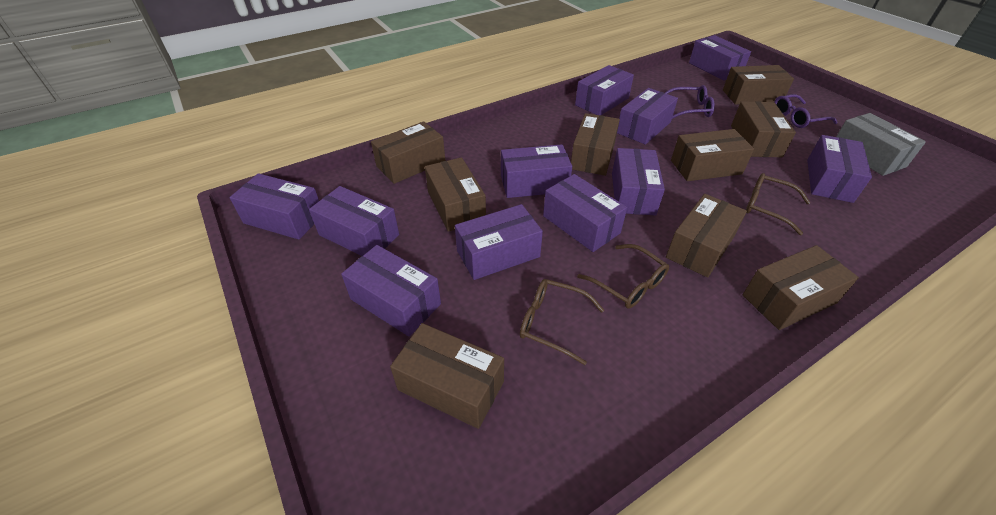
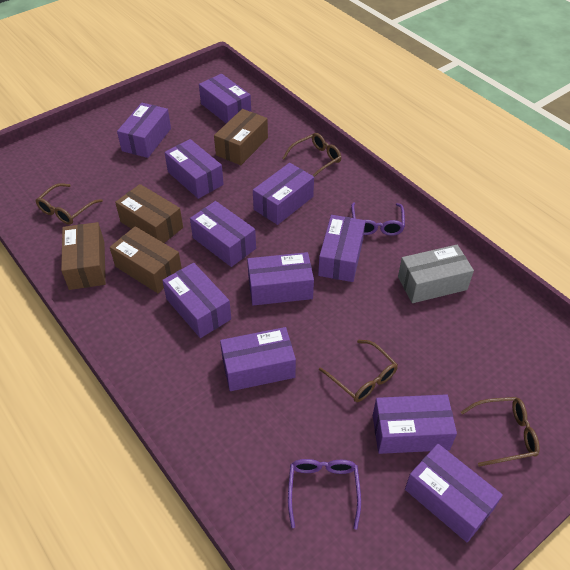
brown box: [371,121,445,184] [390,323,504,429] [425,157,486,232] [571,113,620,176] [666,194,747,278] [671,129,754,181] [723,65,794,105] [731,101,796,157] [743,245,859,330] = 9 -> [61,222,106,290] [110,226,182,293] [115,184,183,243] [214,109,268,165] = 4
brown glasses: [520,279,604,365] [577,244,669,309] [746,173,811,235] = 3 -> [35,183,103,225] [282,133,341,177] [319,340,398,402] [461,397,540,467] = 4

